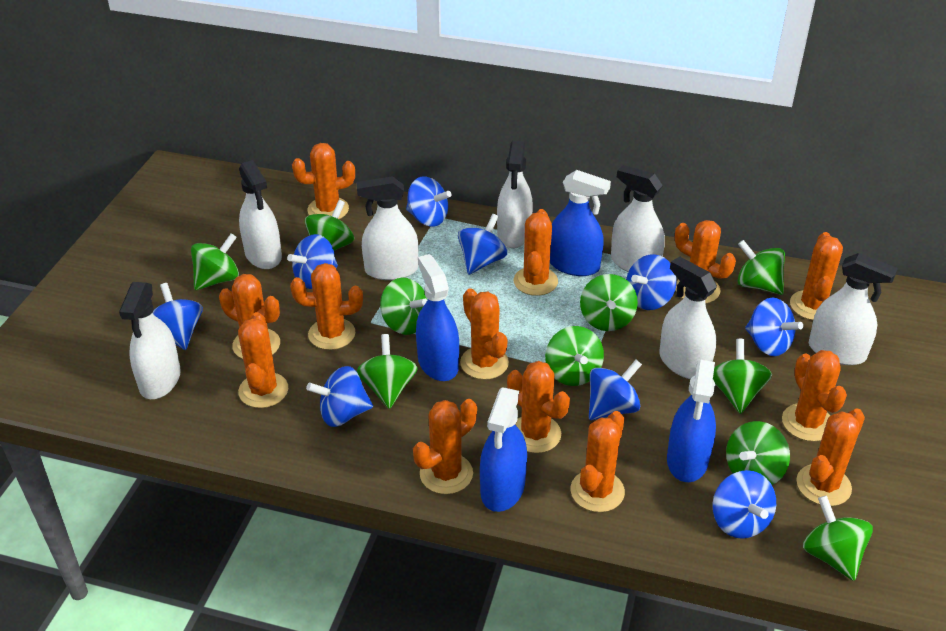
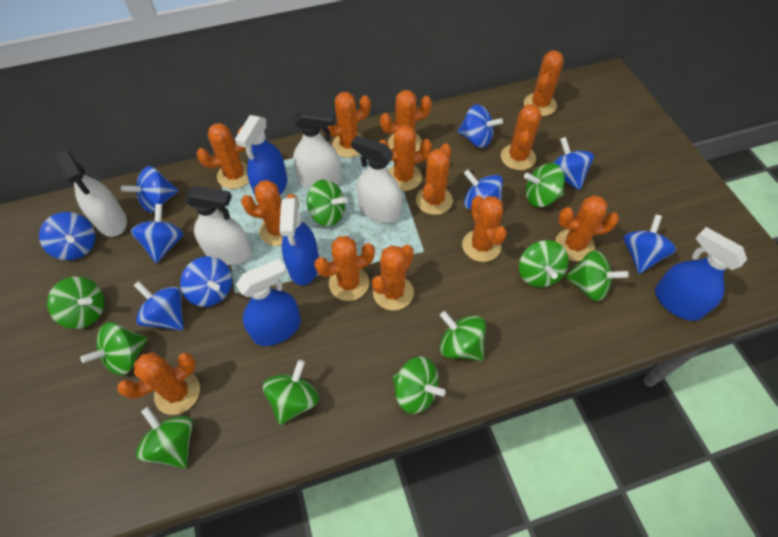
white spray bottle: [119,282,181,399] [239,160,282,269] [357,176,418,280] [497,141,533,248] [611,165,665,272] [659,257,717,379] [809,253,898,365] = 7 -> [55,150,127,237] [184,185,252,265] [293,108,342,189] [351,135,402,223] = 4

